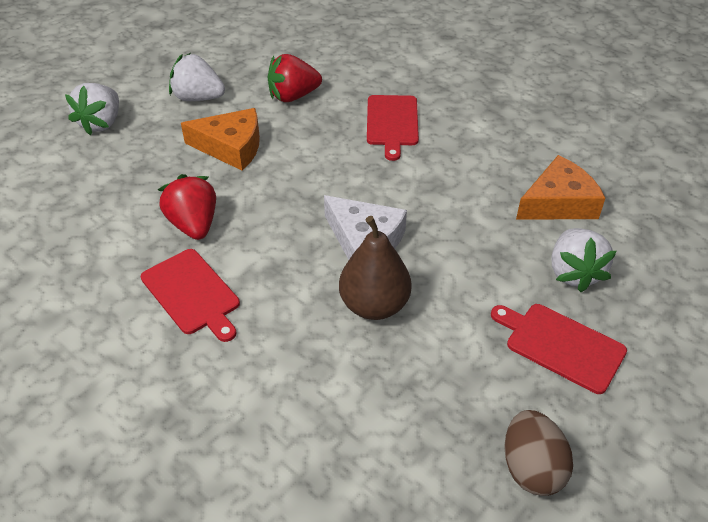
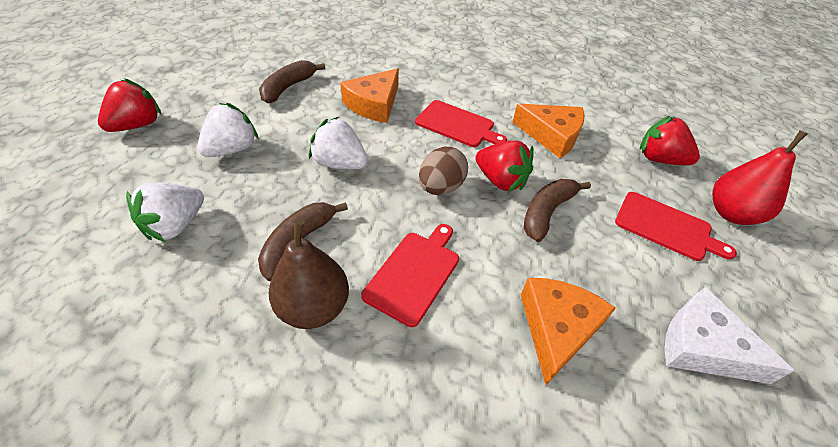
brown banana: none = 0 -> [258,202,348,281] [259,60,325,103] [524,179,591,242] = 3
orange cheese: [181,108,260,171] [516,155,605,220] = 2 -> [340,68,399,123] [512,104,584,158] [521,278,616,385] = 3
red pear: none = 0 -> [712,131,807,225] = 1
red strawberry: [158,174,216,240] [267,54,322,102] = 2 -> [98,78,161,132] [475,141,534,192] [640,115,700,165] = 3

